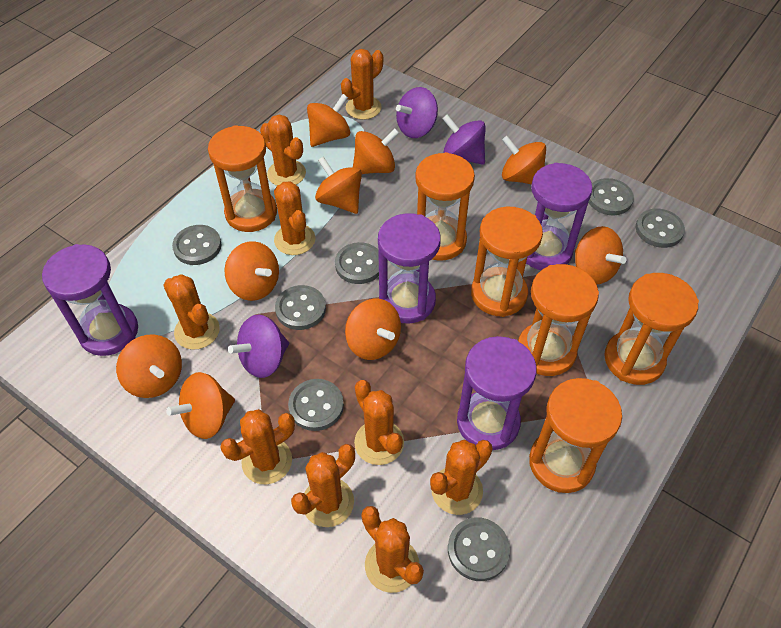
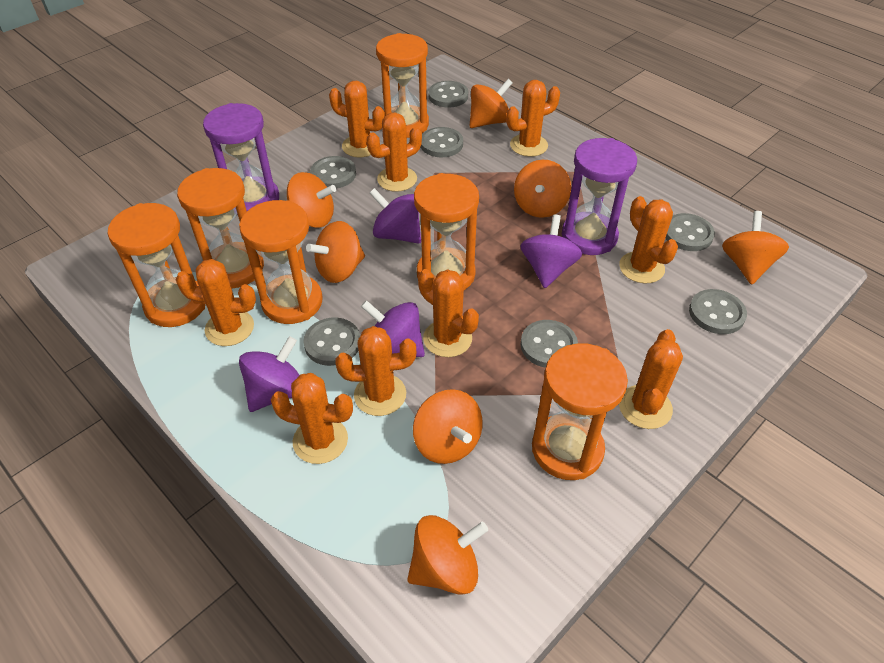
orange spinning top: [116,334,182,398] [166,372,235,439] [225,241,279,301] [307,94,350,147] [315,156,362,214] [345,298,401,360] [353,128,399,174] [502,136,546,185] [575,226,626,285] = 9 -> [287,172,336,228] [306,221,365,283] [407,515,488,595] [413,389,482,464] [470,79,512,128] [514,160,571,218] [722,211,789,285] = 7
purple hourglass: [42,244,138,356] [378,213,441,324] [457,336,537,450] [526,163,593,270] = 4 -> [203,103,279,215] [562,138,637,255] = 2
purple spinning top: [228,315,289,378] [396,87,438,138] [443,114,486,165] = 3 -> [239,336,300,412] [361,300,425,357] [369,188,421,244] [520,215,582,288] = 4

